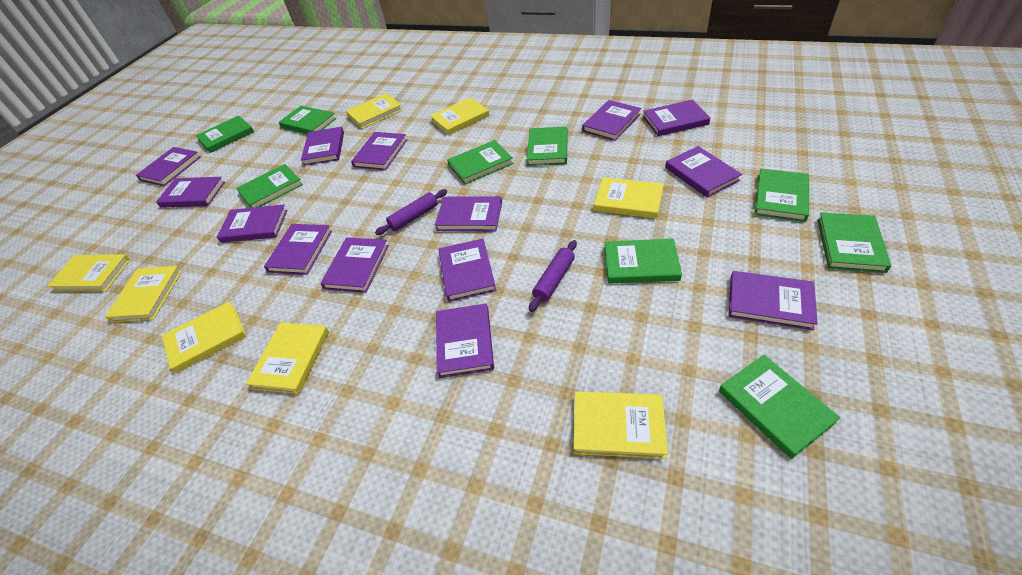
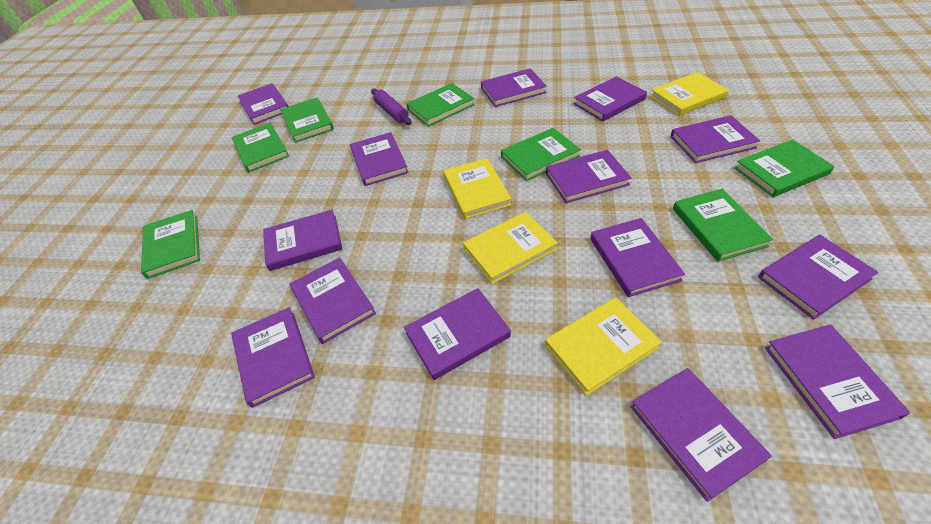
green book: [196,116,254,153] [236,164,303,208] [279,106,337,134] [447,140,514,184] [527,126,568,166] [604,239,682,283] [719,355,840,459] [755,169,809,222] [817,213,891,273] = 9 -> [141,210,200,279] [232,123,289,173] [281,98,334,143] [406,83,475,127] [501,128,581,181] [673,189,773,262] [734,139,835,197] = 7
purple rolling pin: [375,189,447,235] [529,240,577,312] = 2 -> [371,88,412,125] = 1
yellow book: [47,254,130,292] [105,266,182,322] [162,301,246,373] [246,322,329,394] [346,93,403,129] [430,97,490,135] [574,391,668,459] [594,177,664,219] = 8 -> [443,158,512,219] [463,212,558,284] [545,297,662,396] [650,72,729,116] = 4

